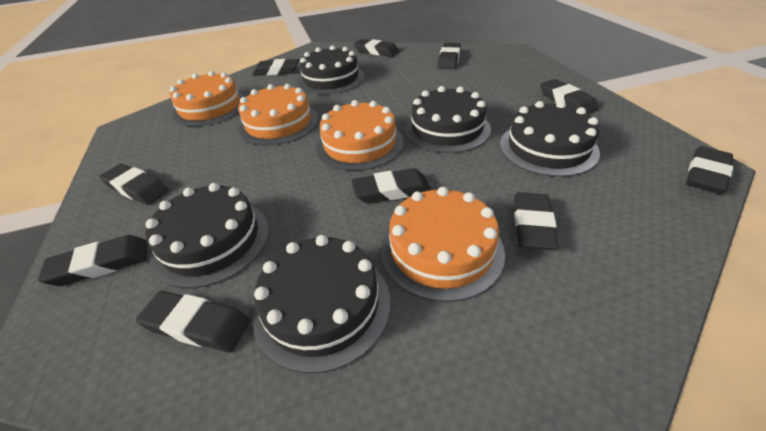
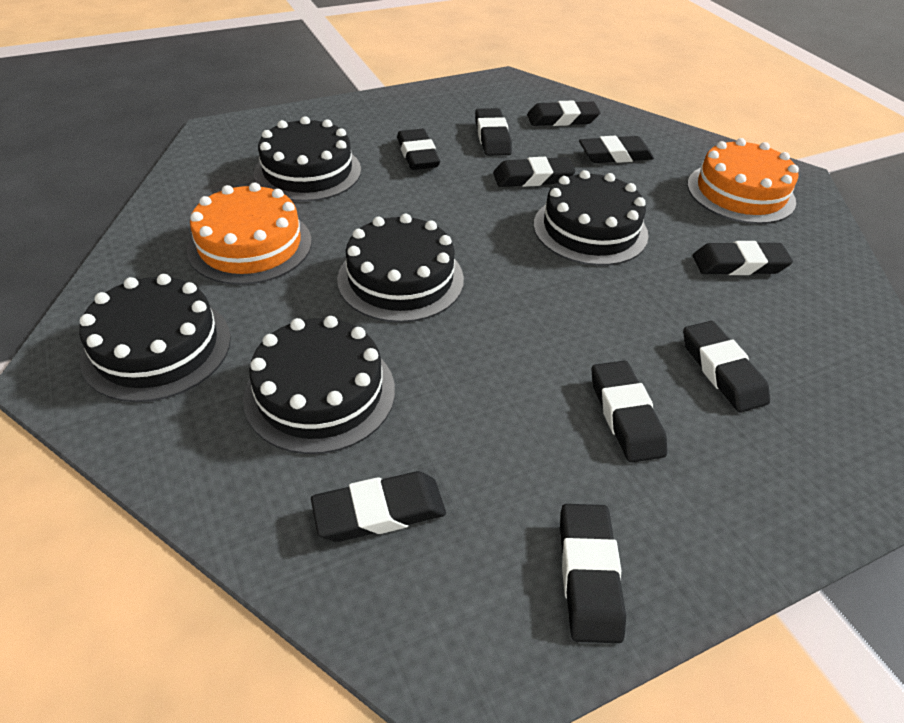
orange cake: [170,71,246,126] [238,84,318,145] [316,100,404,171] [381,187,505,302] = 4 -> [187,182,312,285] [687,138,799,224] = 2

